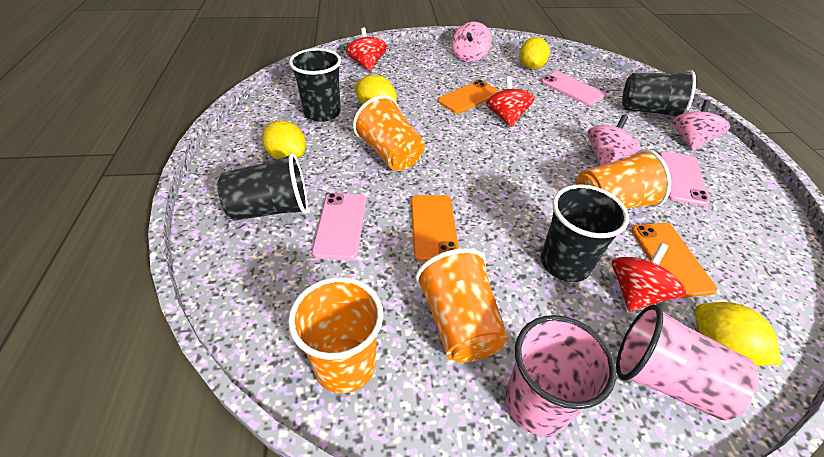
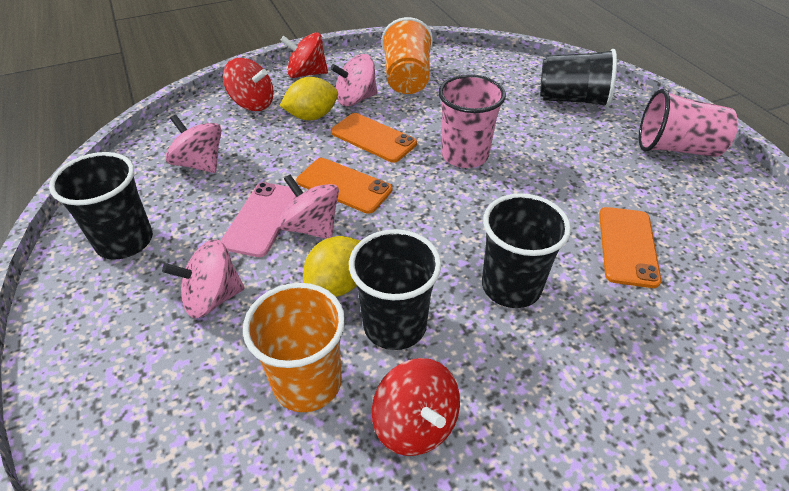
orange cup: [288,277,383,393] [353,95,425,171] [415,248,508,363] [576,149,671,209] = 4 -> [243,283,345,412] [381,17,433,94] = 2
pink phone: [312,193,366,261] [541,71,605,106] [659,151,710,206] = 3 -> [221,182,297,257] = 1
pink spinning top: [452,22,492,62] [587,115,641,166] [672,99,730,151] = 3 -> [162,239,245,318] [165,115,222,173] [278,175,339,239] [330,54,377,106] = 4
yellow lemon: [262,120,306,159] [354,75,397,105] [519,37,550,70] [695,302,781,366] = 4 -> [280,77,338,120] [303,236,360,297] = 2

